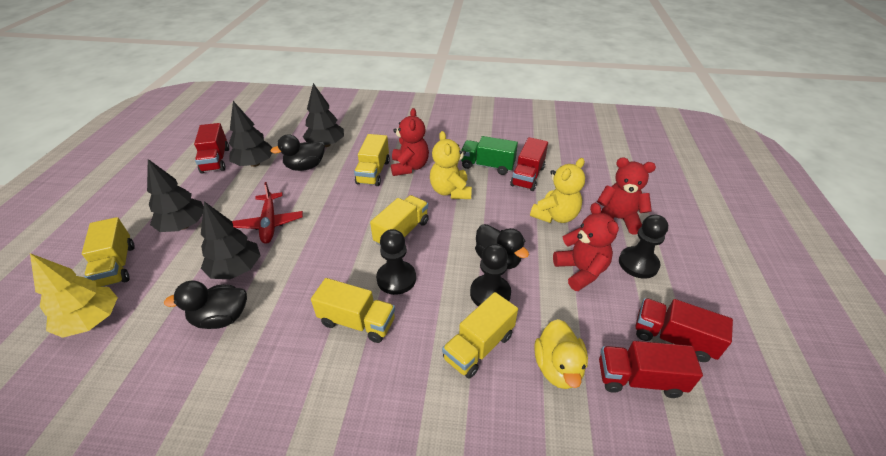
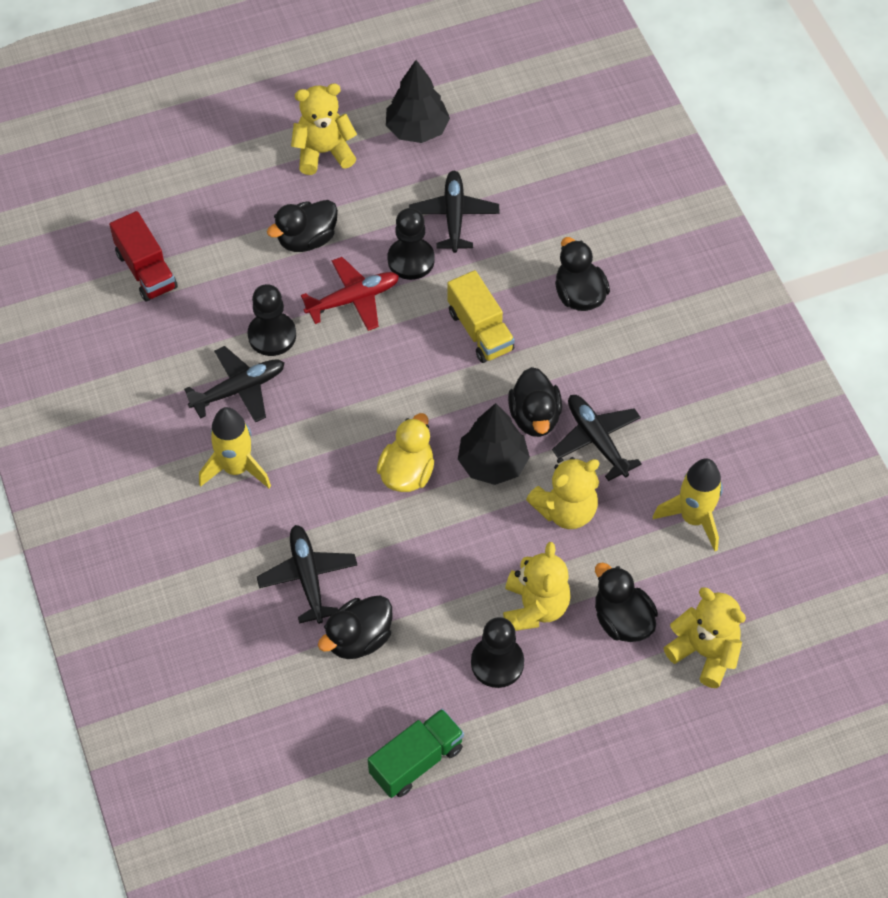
black duck: [164,280,247,329] [271,134,325,171] [475,224,529,269] = 3 -> [267,200,338,252] [318,595,392,659] [508,367,562,437] [555,237,610,311] [595,562,658,642] = 5
black plane: none = 0 -> [184,346,284,423] [257,525,357,624] [409,171,499,253] [552,395,642,481] = 4
black tree: [147,159,204,232] [201,201,261,279] [229,101,272,167] [303,83,344,147] = 4 -> [386,60,450,143] [458,403,530,485] = 2
red teddy bear: [391,108,429,176] [553,203,619,291] [597,157,656,234] = 3 -> none = 0
red truck: [194,123,229,174] [510,137,548,191] [599,341,703,398] [636,298,733,362] = 4 -> [109,211,178,302] = 1
yellow rocket: none = 0 -> [199,407,271,488] [653,458,723,551] = 2
yellow teddy bear: [430,131,472,199] [530,158,585,223] = 2 -> [291,84,357,175] [503,542,571,631] [526,457,600,529] [663,588,746,688] = 4
yellow tree: [30,253,118,338] = 1 -> none = 0
yellow truck: [82,217,134,287] [311,278,395,343] [354,134,390,186] [370,195,429,246] [442,292,518,379] = 5 -> [447,270,515,363] = 1

